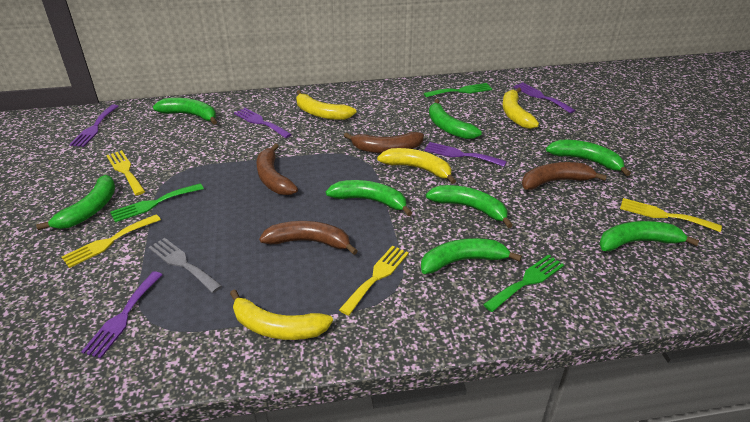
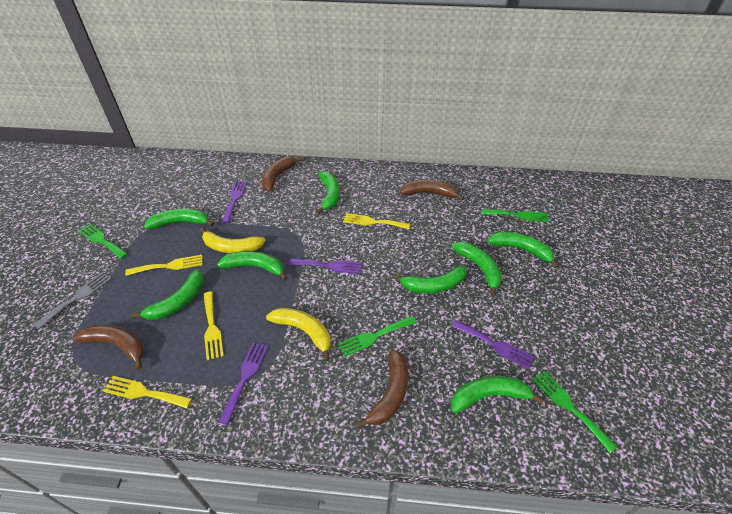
green fork: [110,183,204,222] [424,83,492,97] [483,255,564,312] = 3 -> [79,224,127,259] [337,316,417,357] [481,209,549,222] [532,371,617,453] = 4
purple fork: [69,104,119,147] [81,271,163,358] [234,108,292,138] [424,142,507,167] [513,82,575,113] = 5 -> [219,342,268,425] [222,181,247,223] [289,259,362,274] [451,320,535,370] = 4
yellow banana: [230,289,333,340] [296,90,356,120] [377,148,456,184] [502,87,539,129] = 4 -> [200,227,265,253] [266,308,331,361] = 2

